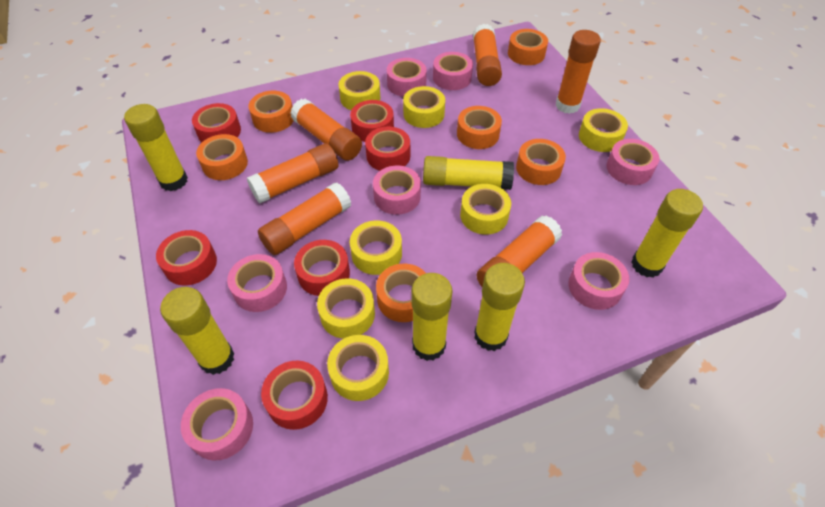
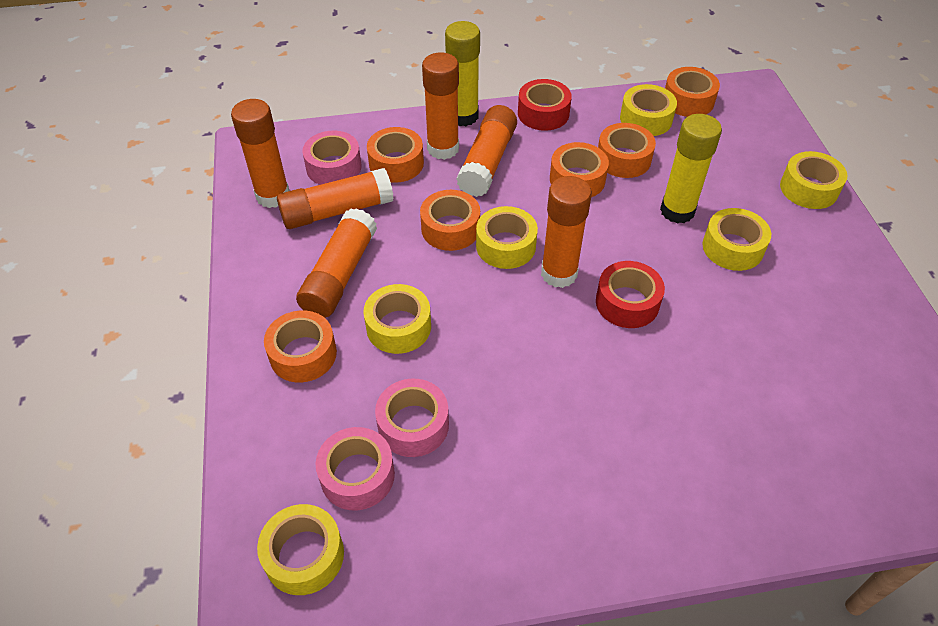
pink tape: [181,388,253,460] [227,254,287,312] [373,166,421,215] [387,58,427,97] [433,52,473,90] [568,252,629,310] [606,139,659,185] = 7 -> [302,131,362,185] [315,427,395,510] [375,379,449,457] = 3
red tape: [156,230,217,285] [192,103,241,142] [261,360,328,430] [294,240,350,296] [350,100,394,142] [365,126,410,171] = 6 -> [518,79,572,131] [596,261,665,328] = 2
yellow glue stick: [124,104,188,191] [160,287,234,375] [411,273,453,361] [423,156,514,190] [474,263,525,351] [631,189,703,278] = 6 -> [445,21,480,126] [660,114,722,224] = 2
yellow tape: [317,278,375,339] [327,335,389,401] [339,71,380,110] [350,221,402,275] [403,86,445,128] [460,184,511,235] [579,108,628,152] = 7 -> [257,504,344,595] [363,284,431,354] [476,206,538,269] [620,84,677,136] [702,208,771,271] [780,151,847,209] = 6

